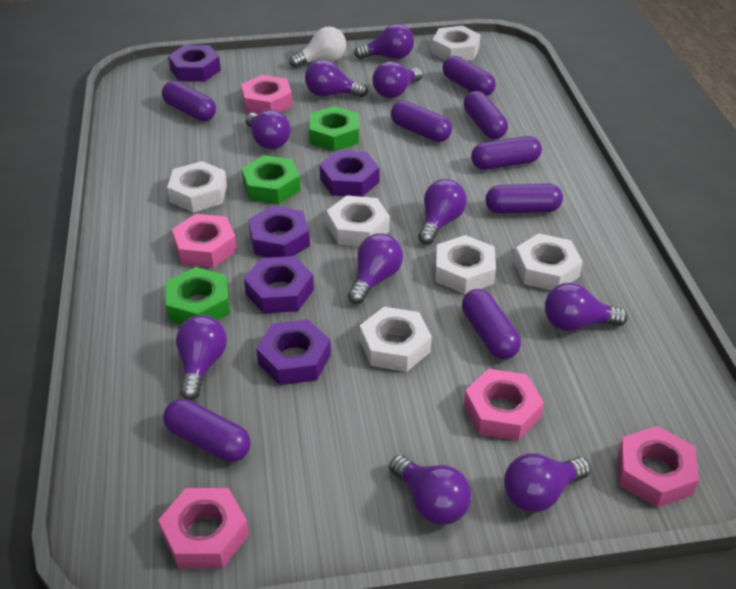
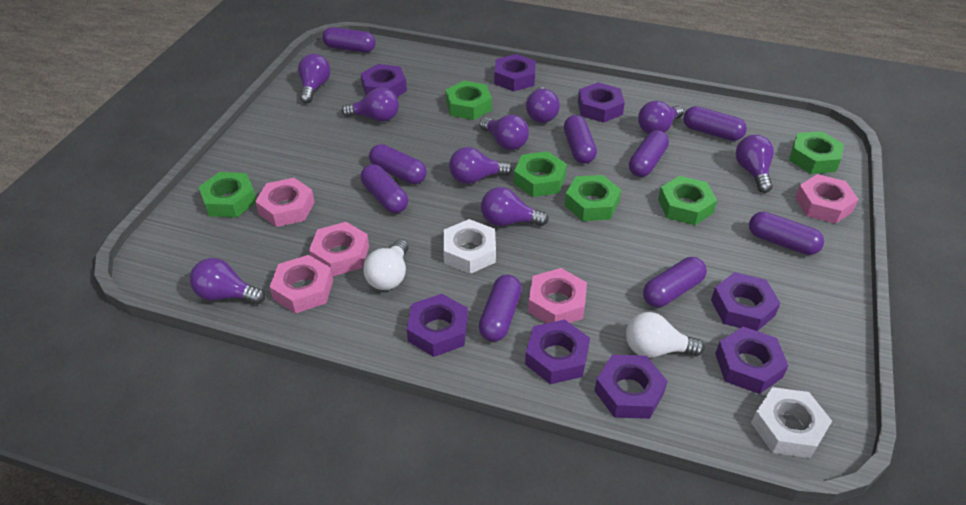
green nut: [166,267,230,324] [242,155,301,204] [309,106,359,152] = 3 -> [199,172,256,218] [446,81,492,120] [514,151,567,197] [565,175,621,221] [658,176,717,225] [789,131,844,174] = 6
purple capsule: [162,81,216,121] [163,399,251,462] [391,101,452,142] [443,56,496,96] [462,289,521,359] [464,91,508,139] [471,136,542,170] [486,183,563,214] = 8 -> [322,27,376,53] [361,164,408,213] [369,144,427,184] [479,275,522,341] [564,115,597,164] [629,130,669,177] [643,257,707,307] [683,106,747,141] [749,212,824,255] = 9
purple light bulb: [176,315,227,400] [245,110,291,149] [305,60,368,97] [348,233,403,304] [354,24,414,59] [372,61,423,98] [389,455,472,525] [418,179,467,244] [504,453,591,512] [545,283,628,331] = 10 -> [190,258,265,304] [298,54,331,103] [342,88,399,122] [449,147,512,184] [480,115,529,150] [481,187,549,226] [526,87,560,123] [638,101,684,134] [736,135,774,193] = 9
purple nut: [168,45,221,82] [244,256,314,314] [248,206,310,258] [256,319,331,385] [320,150,380,197] = 5 -> [360,64,407,97] [407,294,468,357] [494,54,536,91] [525,320,590,384] [578,82,625,123] [595,355,668,419] [711,272,781,331] [715,327,789,394] = 8
white light bulb: [289,26,346,68] = 1 -> [363,239,409,290] [626,312,705,358] = 2
white nut: [167,161,227,212] [327,195,390,246] [360,307,432,372] [432,26,481,61] [436,235,496,294] [514,233,583,290] = 6 -> [443,219,496,274] [751,387,832,458] = 2

